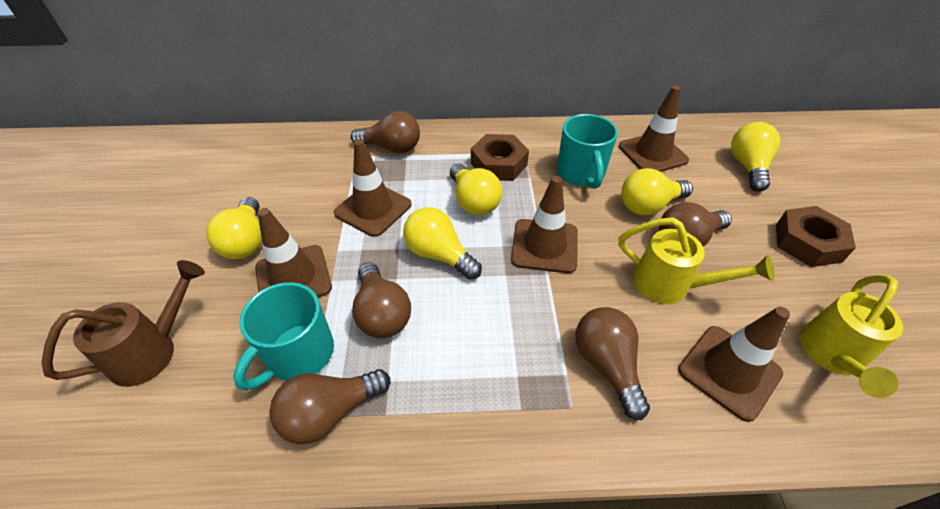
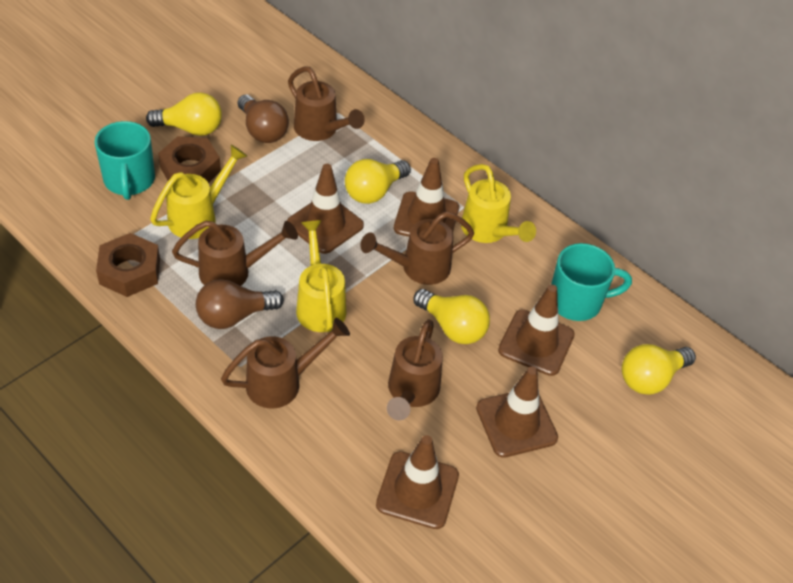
brown light bulb: [269,369,390,444] [351,111,420,153] [352,262,411,338] [575,307,650,420] [659,202,732,247] = 5 -> [196,279,284,329] [238,94,289,143] = 2
brown watering can: [41,260,205,387] = 1 -> [172,221,298,286] [221,318,350,409] [288,67,365,141] [360,211,474,285] [387,319,443,420] = 5
yellow light bulb: [207,197,262,259] [403,207,482,280] [450,163,502,215] [621,168,693,215] [731,122,780,192] = 5 -> [146,92,222,136] [345,159,411,204] [414,289,490,344] [622,344,696,395] = 4
yellow watering can: [618,217,775,304] [800,275,903,398] = 2 -> [150,145,247,239] [296,220,346,332] [461,164,536,243] = 3

